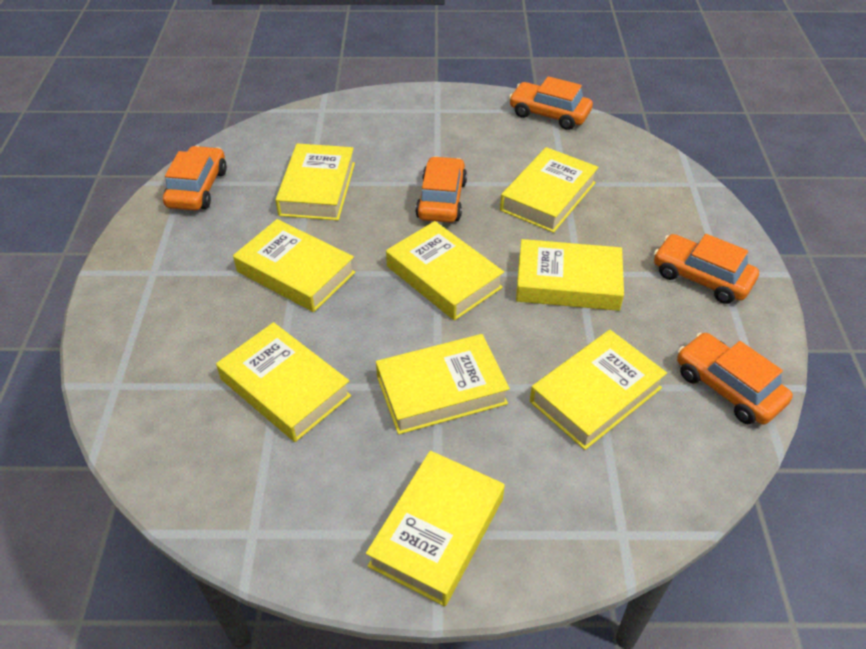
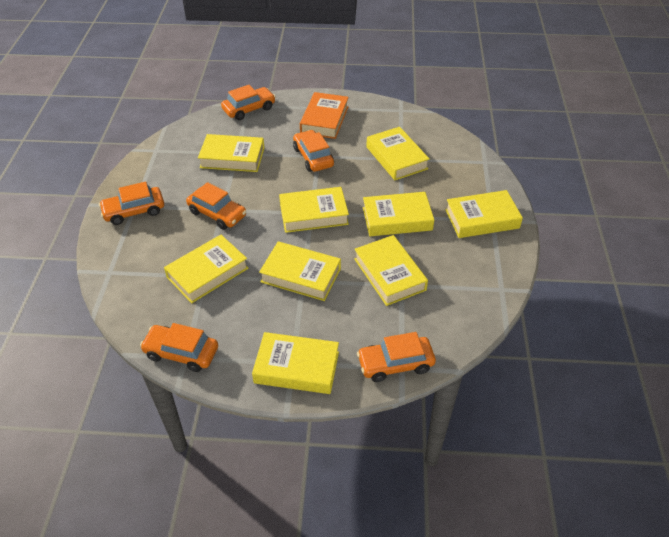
orange book: none = 0 -> [300,92,349,139] = 1
orange car: [163,146,227,211] [415,156,467,223] [509,76,593,130] [654,234,759,304] [677,332,793,424] = 5 -> [99,182,164,225] [140,323,218,372] [186,182,246,230] [221,85,276,120] [293,130,334,172] [357,332,436,382] = 6

